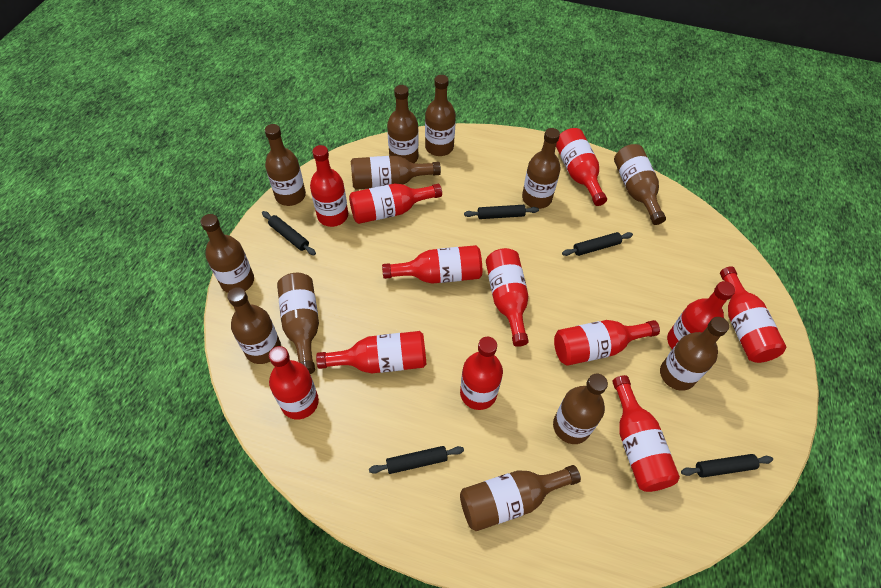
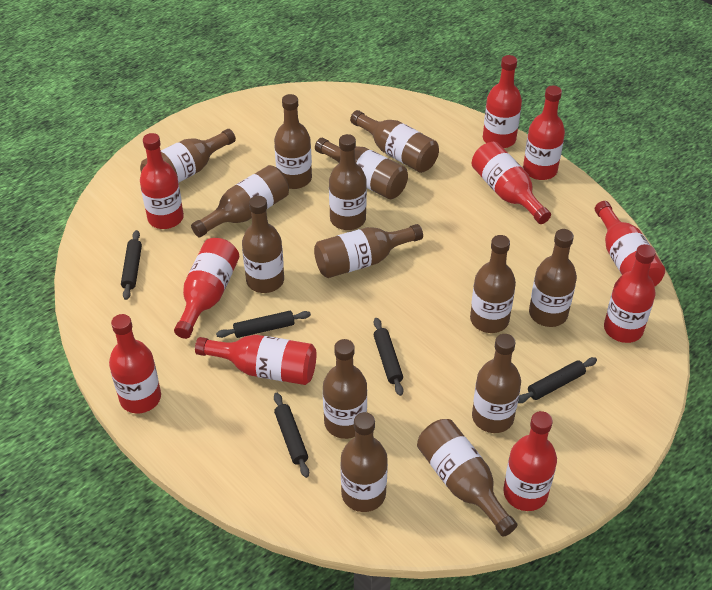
brown bottle: [200,214,254,293] [227,287,281,364] [265,124,306,206] [277,273,319,374] [351,156,441,189] [387,85,419,163] [425,75,456,156] [460,465,581,531] [522,128,561,209] [553,374,608,444] [614,144,666,225] [660,317,729,391] = 12 -> [140,129,236,182] [191,165,289,238] [242,196,284,293] [274,94,312,189] [314,224,423,278] [315,138,408,199] [323,339,367,439] [329,134,367,230] [340,412,388,512] [350,110,439,173] [417,419,517,537] [470,235,516,333] [472,334,521,433] [529,229,577,327] = 14
red bottle: [269,346,319,419] [310,145,348,227] [316,331,426,373] [349,183,442,224] [382,245,482,284] [460,336,503,410] [486,248,529,347] [554,320,660,366] [556,128,607,206] [612,375,680,492] [667,281,735,349] [720,266,786,363] = 12 -> [109,314,161,413] [140,133,184,229] [174,238,239,339] [195,335,316,385] [472,142,551,224] [483,55,522,148] [503,411,557,511] [523,85,565,180] [595,201,665,286] [604,244,656,343] = 10

